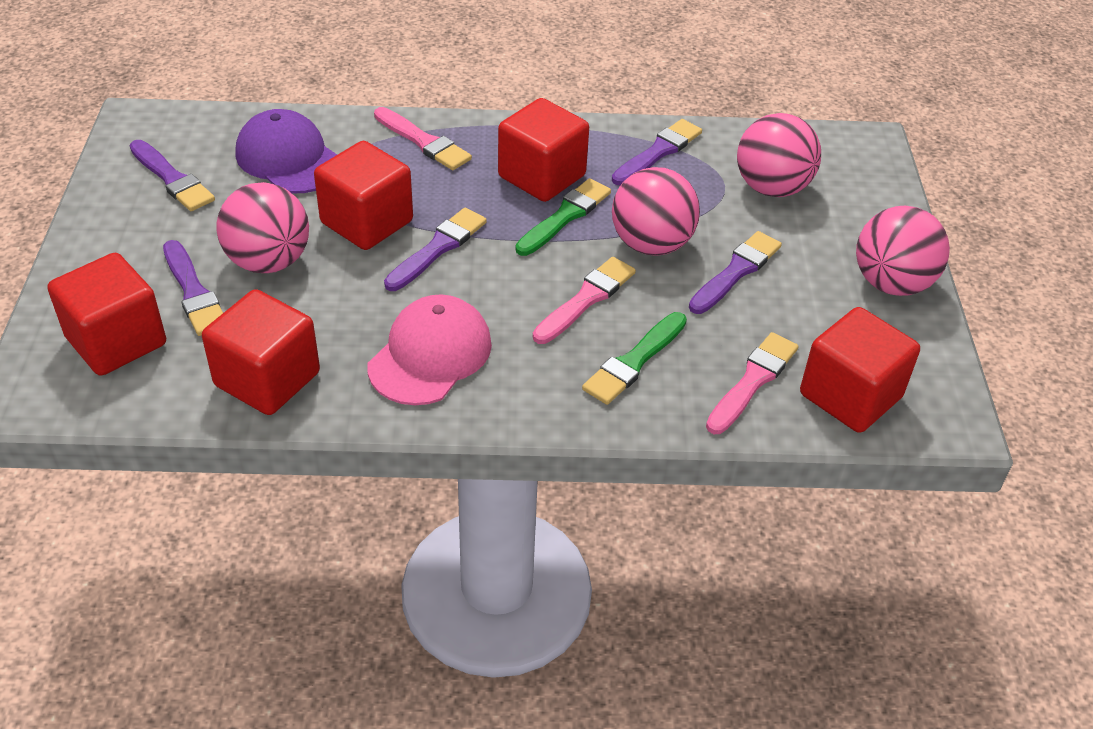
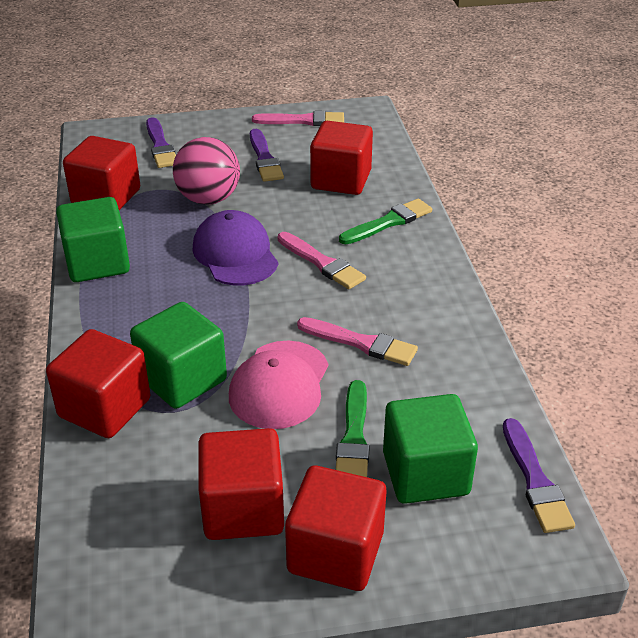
green cube: none = 0 -> [56,197,130,282] [130,302,227,409] [383,394,478,504] = 3
pink ball: [216,182,309,273] [612,167,700,256] [737,113,821,197] [856,206,950,296] = 4 -> [173,137,240,205] = 1
purple brush: [129,140,215,211] [163,240,223,336] [384,208,487,291] [612,119,702,185] [689,231,782,314] = 5 -> [146,117,176,168] [250,129,284,182] [503,418,575,533] = 3

